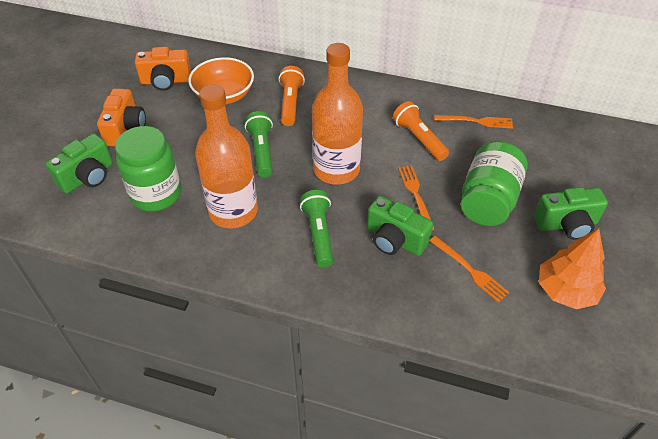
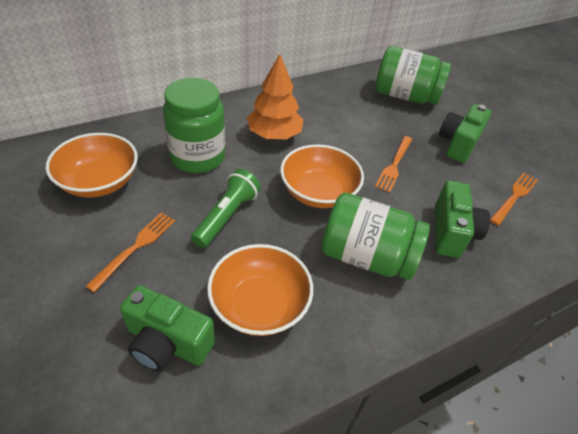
green flashlight: [245,111,273,177] [300,190,333,268] = 2 -> [191,169,261,248] = 1
green jar: [115,126,181,212] [461,141,528,226] = 2 -> [163,78,225,173] [321,193,430,280] [375,46,451,104] = 3
orange bottle: [195,85,258,229] [312,43,363,185] = 2 -> none = 0
orange bowl: [188,57,254,105] = 1 -> [46,133,138,197] [207,244,313,336] [280,144,364,208] = 3
orange camera: [97,88,146,146] [135,47,191,91] = 2 -> none = 0
orange flashlight: [279,66,305,126] [393,101,449,161] = 2 -> none = 0

